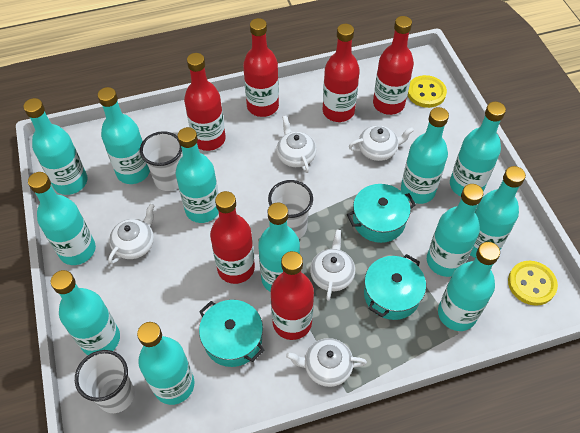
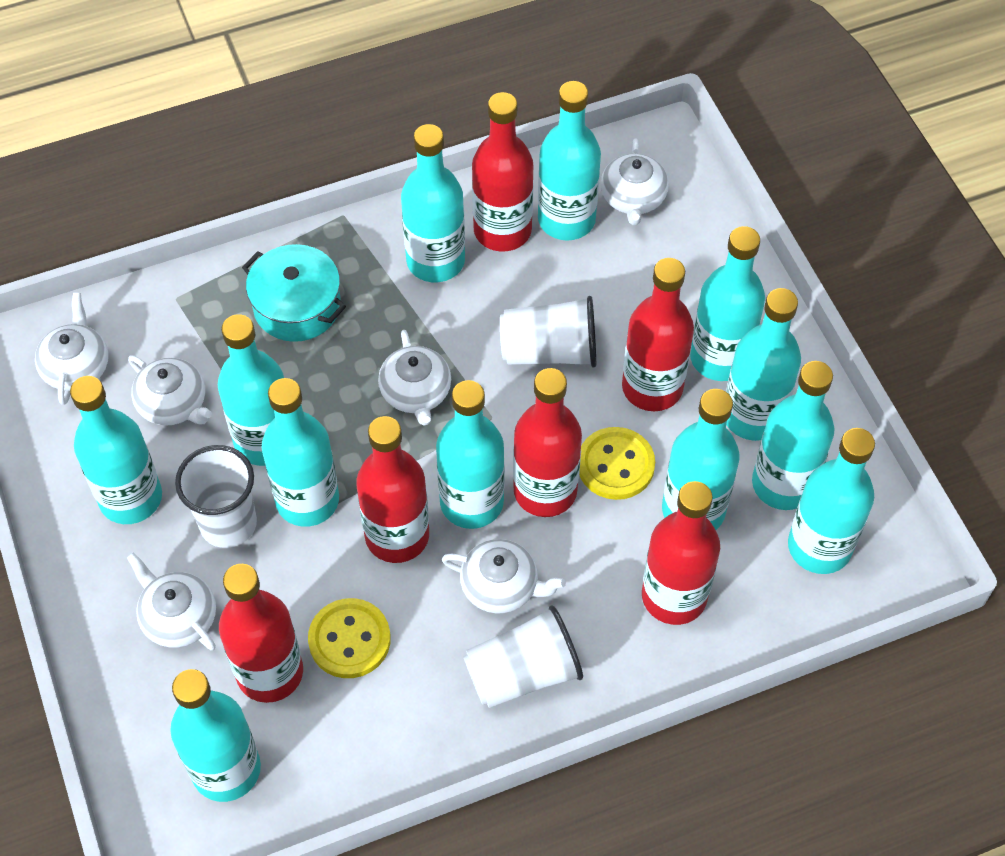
turquoise pot: [199,300,265,367] [347,184,416,243] [364,254,426,320] = 3 -> [242,244,346,342] = 1
white teapot: [108,203,155,264] [276,116,317,173] [286,338,367,387] [310,229,355,301] [349,125,414,161] = 5 -> [35,293,109,405] [127,552,216,651] [128,355,212,426] [378,330,451,426] [442,539,566,614] [601,139,669,225] = 6

